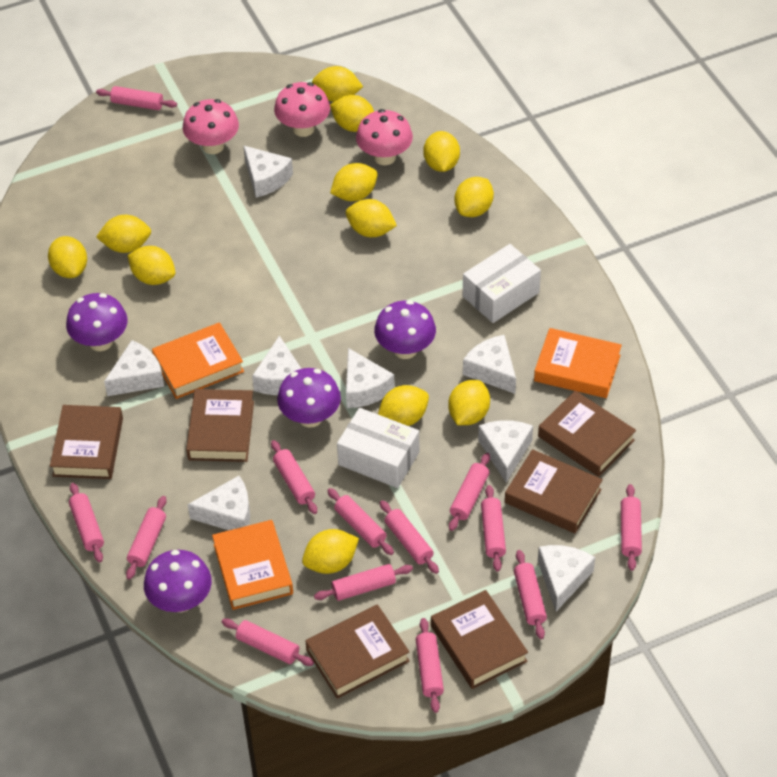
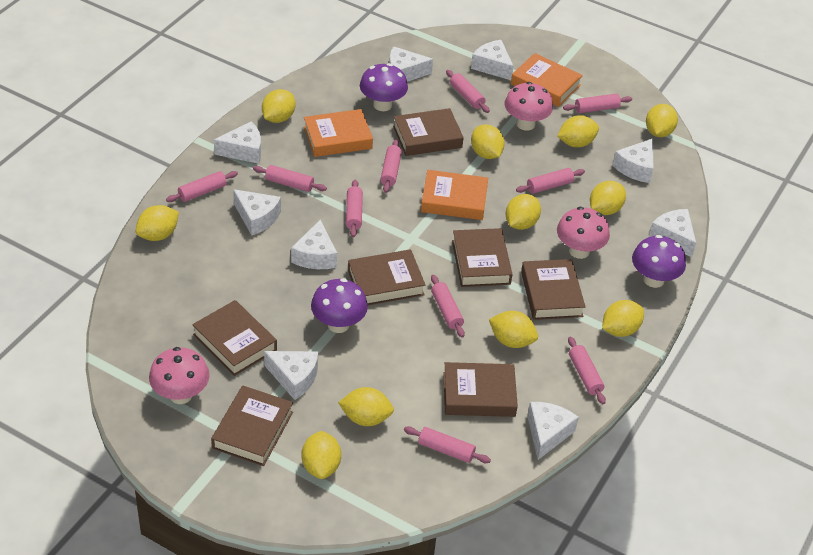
brown book: [50,405,123,479] [186,389,254,462] [305,604,410,699] [431,590,528,689] [505,449,603,533] [538,390,636,477] = 6 -> [192,300,277,376] [211,385,293,466] [348,249,425,305] [393,108,464,156] [443,362,518,417] [452,228,513,287] [521,259,585,320] = 7
pink rolling pin: [69,483,104,563] [96,86,177,110] [126,496,167,580] [222,618,314,666] [271,440,317,514] [314,564,413,601] [327,488,394,555] [380,500,439,574] [416,618,444,713] [449,453,490,531] [481,485,506,571] [514,550,547,639] [621,484,642,571] = 13 -> [166,171,238,202] [253,165,327,192] [346,180,363,237] [380,139,402,193] [404,426,491,463] [431,275,465,338] [446,70,490,113] [516,168,585,194] [563,94,632,113] [568,336,606,404] = 10
purple mushroom: [66,293,127,351] [144,550,212,612] [277,368,341,428] [374,300,436,359] = 4 -> [311,278,368,333] [360,63,408,111] [632,235,686,288] = 3
white box: [337,408,419,488] [463,244,541,323] = 2 -> none = 0
white cheese: [104,340,164,396] [187,476,250,530] [243,145,293,198] [252,336,302,395] [346,348,395,408] [463,335,516,394] [478,420,533,483] [538,545,595,612] = 8 -> [214,121,261,164] [233,189,281,235] [264,351,318,400] [291,219,337,269] [389,46,433,82] [471,40,514,80] [527,402,579,460] [612,138,653,183] [649,209,696,257] = 9
yellow lemon: [48,236,87,278] [96,215,151,253] [127,246,176,285] [302,529,359,574] [312,66,363,102] [330,95,374,132] [330,163,378,201] [346,199,397,237] [378,385,429,426] [423,131,460,172] [448,380,490,425] [454,177,494,217] = 12 -> [136,205,179,241] [262,89,295,123] [301,431,341,479] [338,387,394,426] [471,124,505,159] [489,311,538,348] [505,194,541,230] [557,115,599,147] [590,181,626,215] [602,300,644,337] [646,104,678,137] = 11

